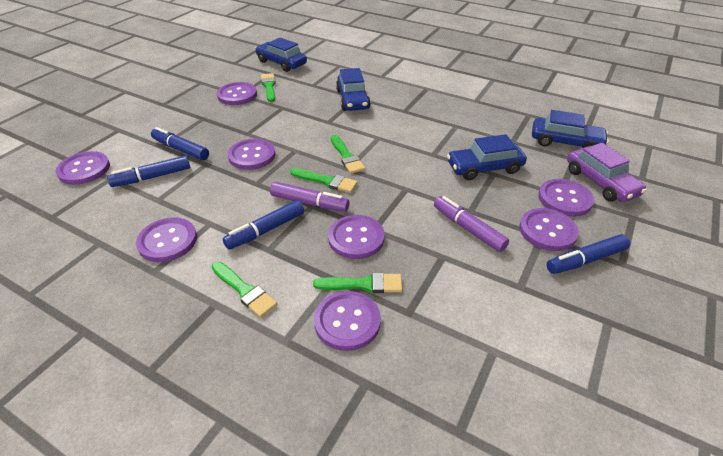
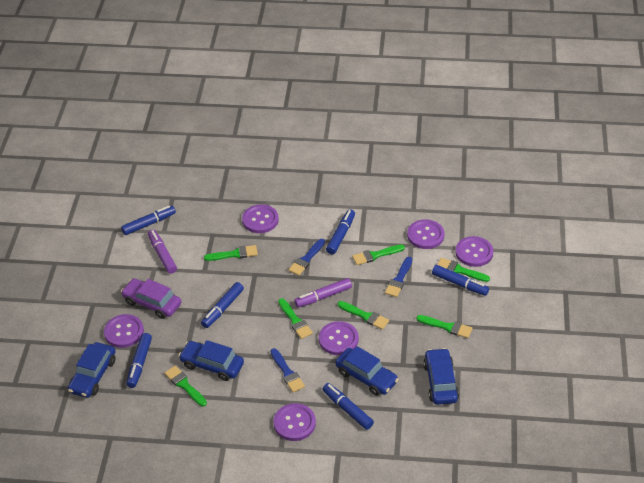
blue brush: none = 0 -> [270,348,305,392] [288,239,325,276] [385,257,412,297] = 3
blue marker: [107,156,190,187] [151,127,209,161] [223,200,304,250] [547,234,630,274] = 4 -> [121,206,176,235] [126,333,152,388] [201,282,244,328] [322,383,374,430] [326,210,355,254] [432,265,489,296] = 6
green brush: [211,262,277,317] [261,73,276,102] [290,168,358,193] [313,273,403,293] [331,135,365,174] = 5 -> [164,366,207,407] [204,245,258,261] [278,298,313,339] [338,301,389,330] [352,245,405,265] [416,315,472,338] [437,258,490,282] = 7
purple button: [56,151,110,185] [136,217,197,262] [217,82,257,105] [228,138,275,170] [314,291,381,351] [328,215,385,259] [519,208,579,251] [538,179,594,217] = 8 -> [104,314,144,348] [242,204,279,233] [273,403,316,441] [319,321,359,355] [407,220,444,249] [455,236,493,267] = 6

